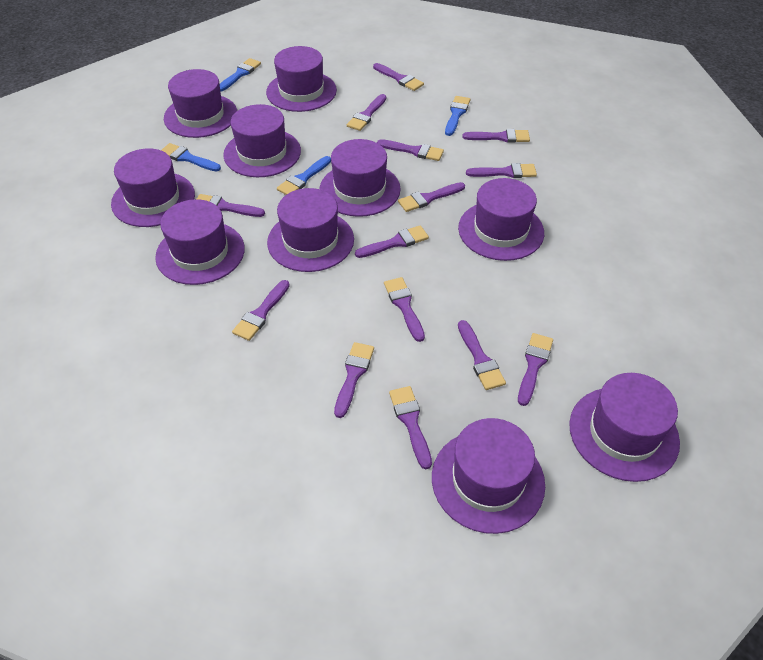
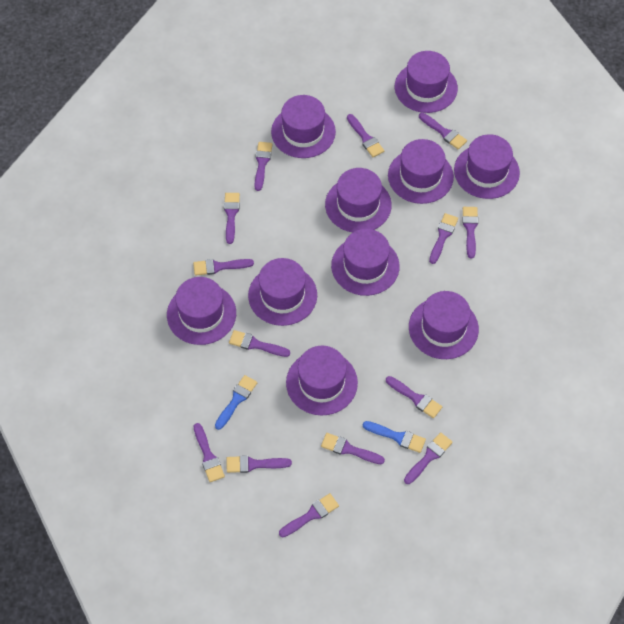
blue brush: [161,143,221,172] [220,58,261,92] [277,156,331,195] [445,96,470,136] = 4 -> [215,375,257,430] [363,421,426,453] = 2

